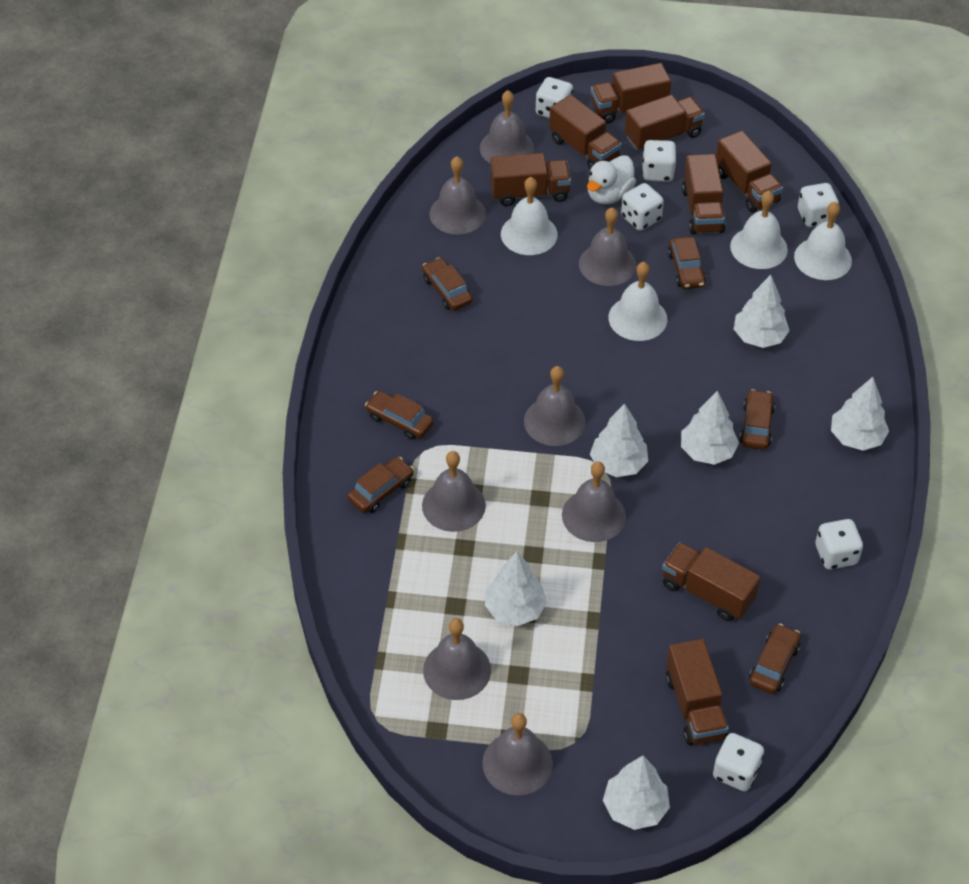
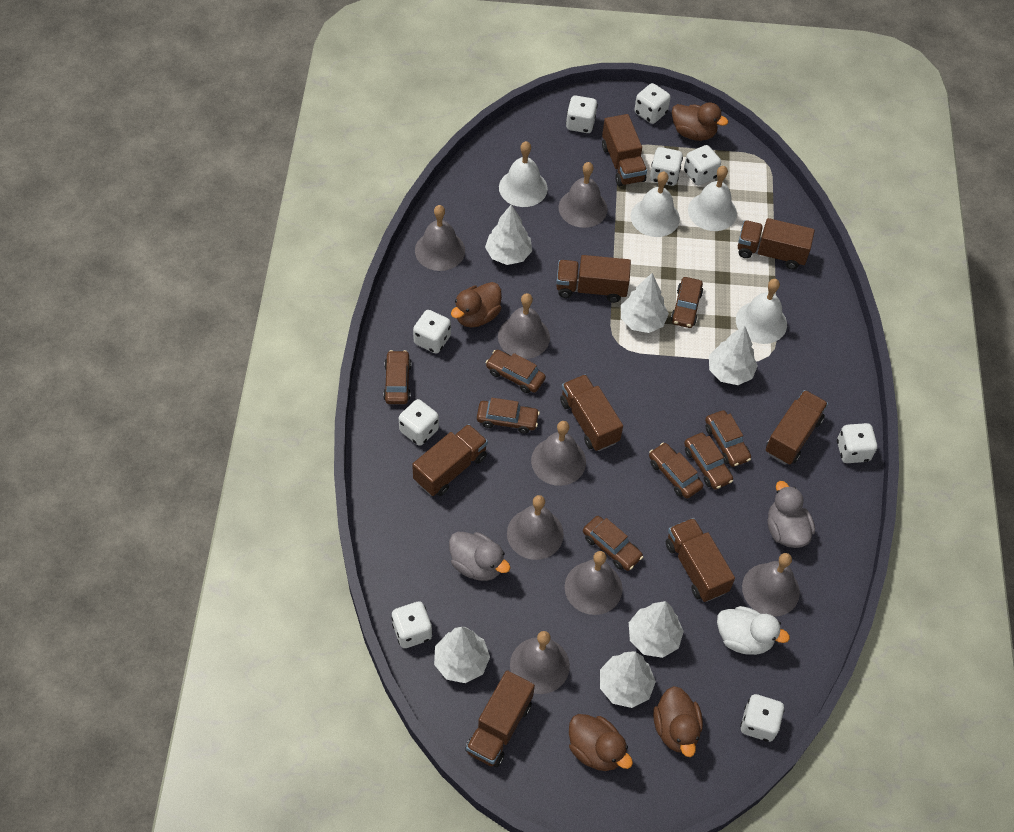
brown car: [347,457,414,513] [365,391,434,440] [422,258,473,311] [668,236,706,289] [740,389,775,450] [749,624,801,694] = 6 -> [383,350,411,404] [477,398,540,433] [485,350,546,393] [583,516,643,571] [649,443,703,498] [671,277,703,328] [684,433,733,490] [705,410,751,467] = 8
brown duck: none = 0 -> [451,282,502,328] [569,714,633,771] [653,686,703,757] [672,103,728,141] = 4
grey duck: none = 0 -> [449,532,511,581] [768,481,815,548] = 2
white dice: [536,77,573,118] [621,183,664,231] [642,140,676,182] [713,733,764,791] [798,183,839,227] [815,519,863,570] = 6 -> [391,601,433,648] [399,399,439,446] [413,310,451,353] [566,95,598,133] [634,83,671,124] [650,147,683,186] [684,145,721,186] [740,694,785,742] [837,423,877,463] = 9

